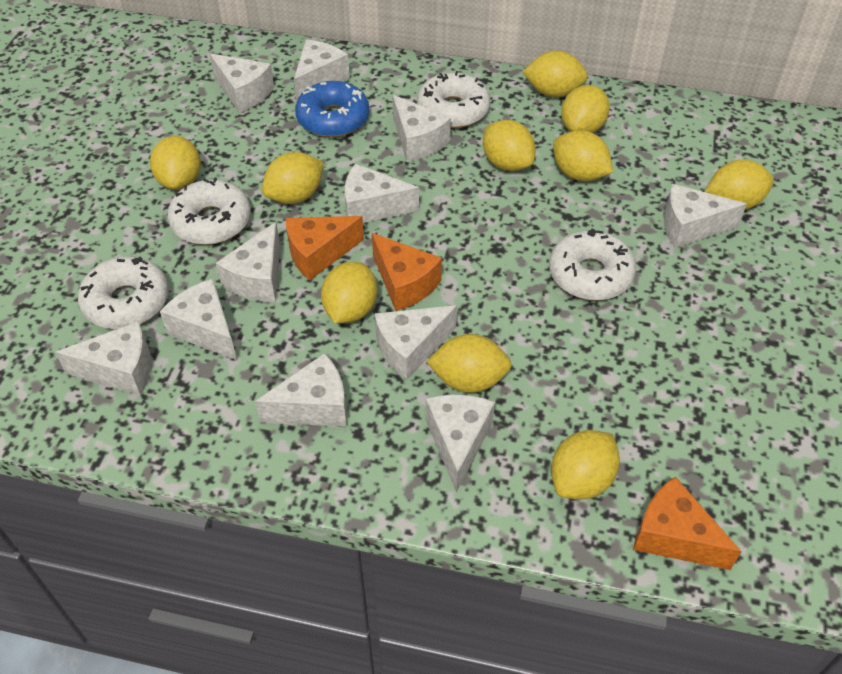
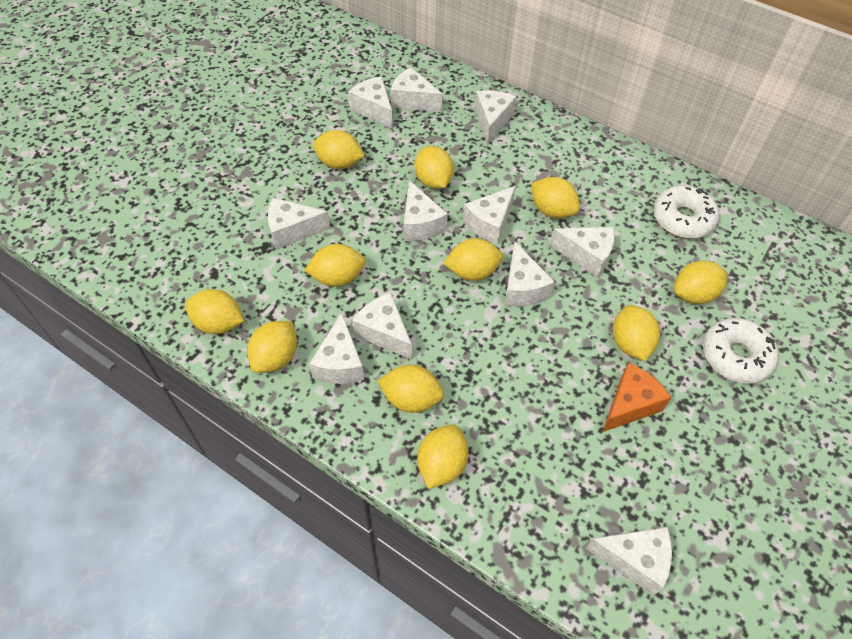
blue donut: [295,81,369,137] = 1 -> none = 0
orange cheese: [286,216,364,280] [372,233,442,311] [633,476,742,570] = 3 -> [603,363,672,432] = 1
white donut: [78,256,169,329] [167,178,251,245] [417,71,490,128] [549,228,636,301] = 4 -> [653,186,719,238] [703,318,779,384] = 2
yellow lemon: [150,136,201,190] [262,152,324,204] [321,262,377,323] [426,334,512,393] [483,120,535,171] [522,51,588,97] [551,430,620,500] [553,130,613,181] [561,85,610,133] [705,160,774,210] = 10 -> [185,289,244,334] [247,321,297,373] [304,244,366,287] [313,130,365,169] [377,365,444,413] [414,146,454,189] [417,424,469,489] [443,238,503,281] [531,177,580,218] [613,305,660,361] [674,261,728,304] = 11

